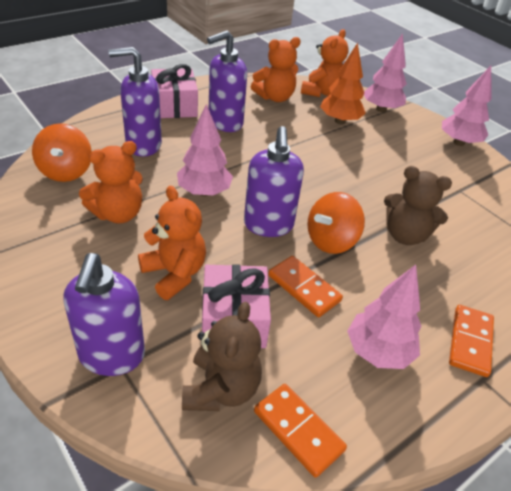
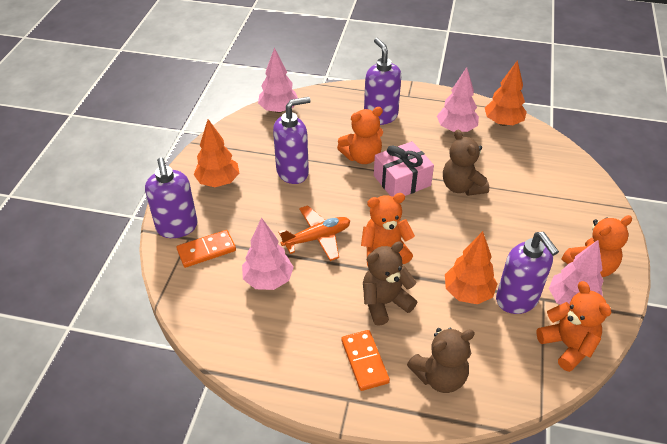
brown teddy bear: [182,302,262,411] [384,166,452,245] = 2 -> [363,241,417,326] [407,328,475,393] [443,130,489,196] = 3
orange domino: [254,384,347,478] [268,256,343,317] [449,305,494,377] = 3 -> [176,230,236,268] [342,330,390,391] = 2
orange plane: none = 0 -> [278,205,350,261] = 1
orange spinning top: [32,123,92,182] [307,192,365,254] = 2 -> none = 0
orange tree: [320,43,366,124] = 1 -> [193,119,239,187] [445,231,497,304] [485,60,527,126] = 3
pink gift: [151,64,198,118] [202,264,271,348] = 2 -> [374,141,434,197] = 1

